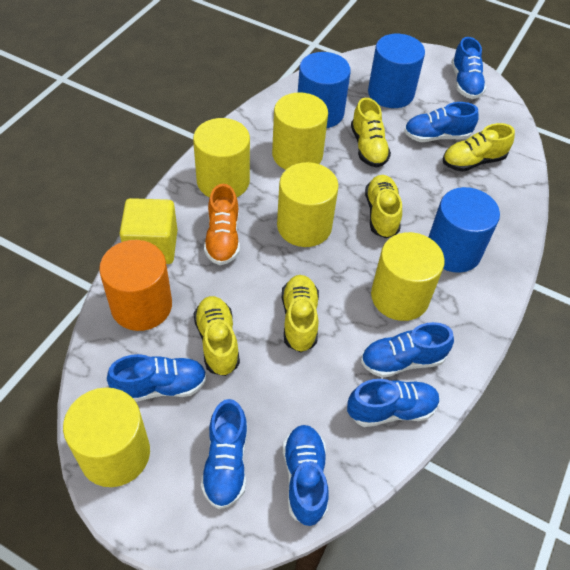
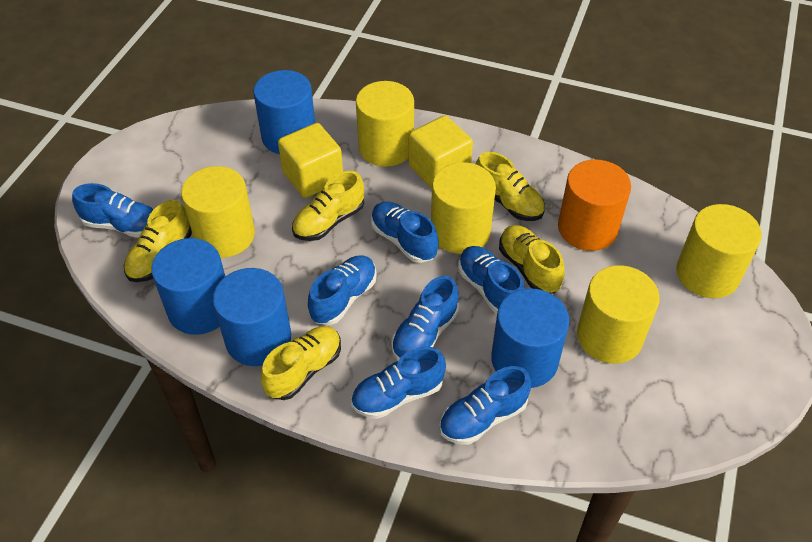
blue cylinder: [298,52,351,128] [368,34,425,108] [428,187,500,273] = 3 -> [151,238,226,335] [213,268,291,366] [254,70,315,154] [491,288,569,388] = 4
orange shoe: [204,184,240,265] = 1 -> none = 0
yellow cube: [119,198,177,264] = 1 -> [278,123,343,198] [409,115,473,188] = 2

